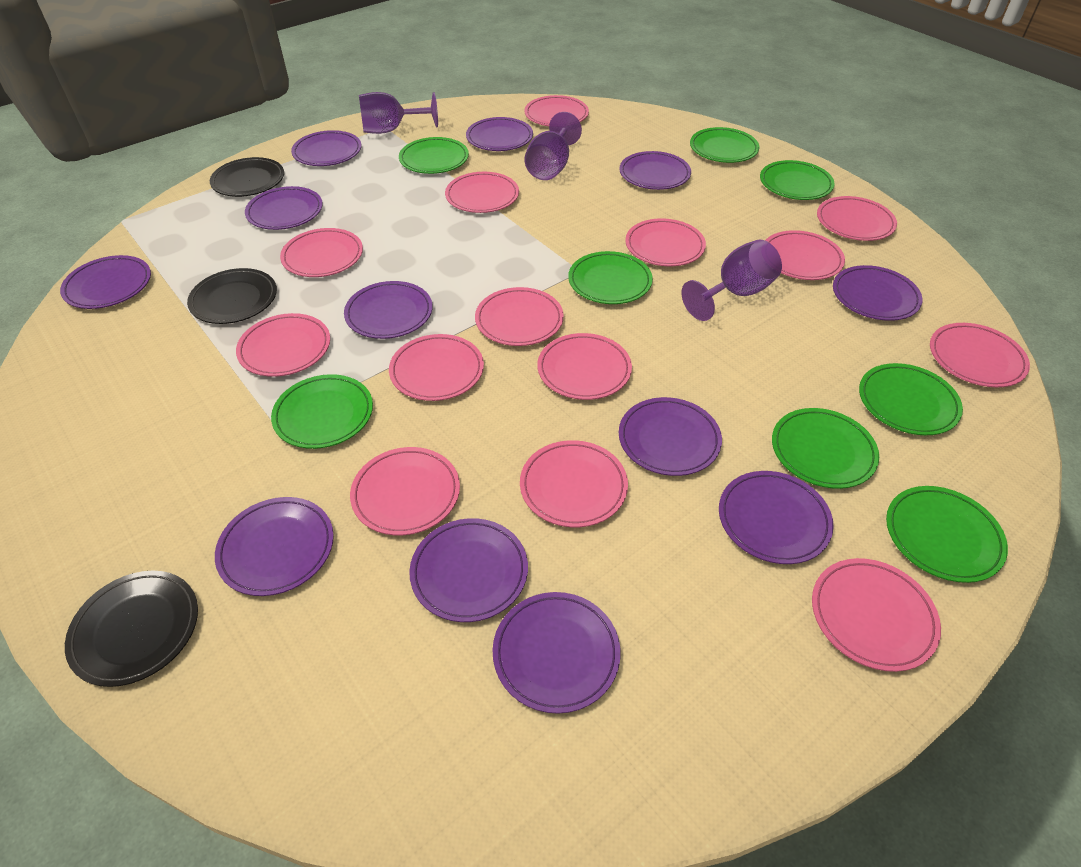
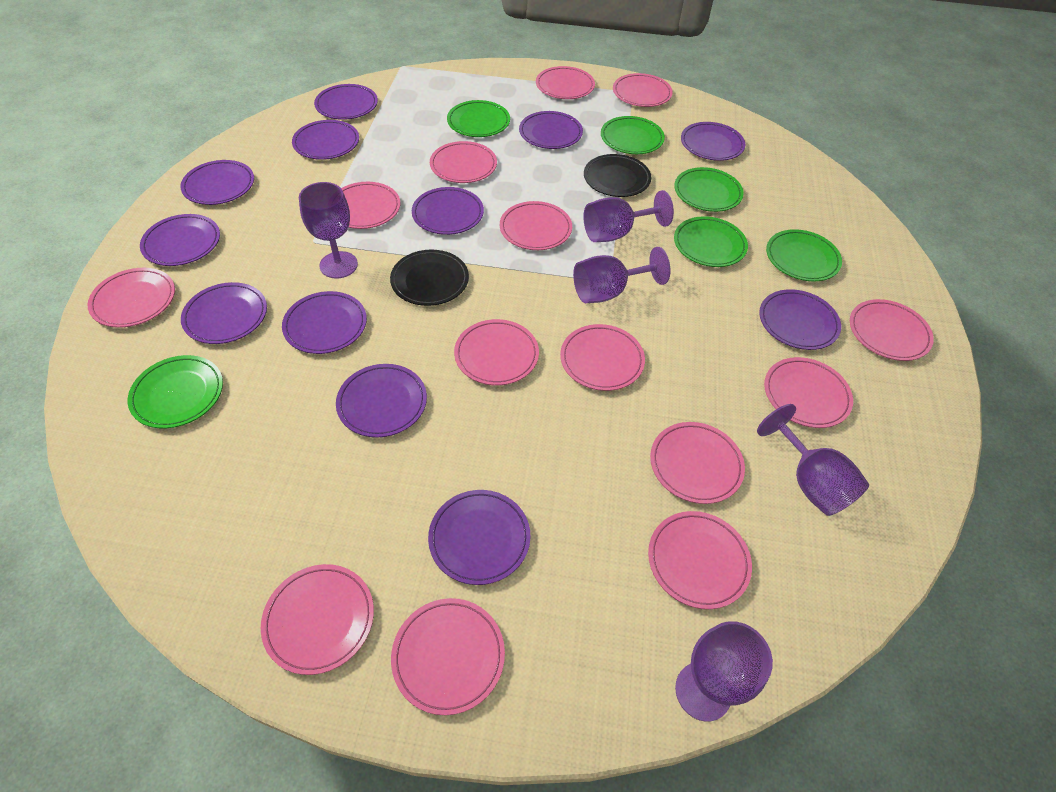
black plate: [65,571,198,687] [187,268,277,324] [210,157,284,197] = 3 -> [390,250,469,306] [584,154,651,197] = 2
green plate: [271,374,373,449] [399,137,469,174] [568,251,653,304] [690,127,759,163] [760,160,835,200] [772,408,879,489] [859,363,963,435] [886,486,1008,583] = 8 -> [128,355,223,428] [447,100,510,137] [601,116,665,154] [674,167,744,212] [674,216,748,267] [766,229,842,282] = 6
purple goblet: [359,92,438,134] [524,112,582,180] [681,240,782,321] = 3 -> [299,182,358,278] [573,247,670,303] [583,190,674,242] [675,621,773,721] [757,404,869,516] = 5

